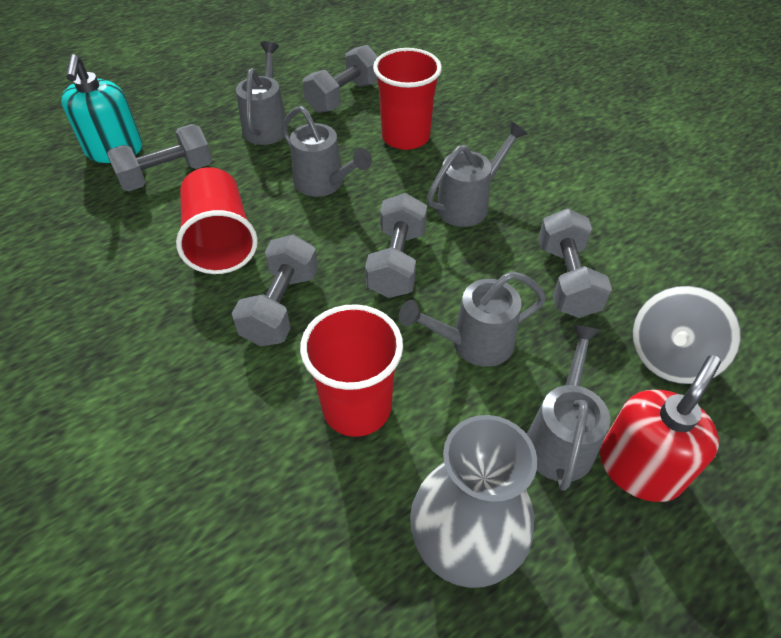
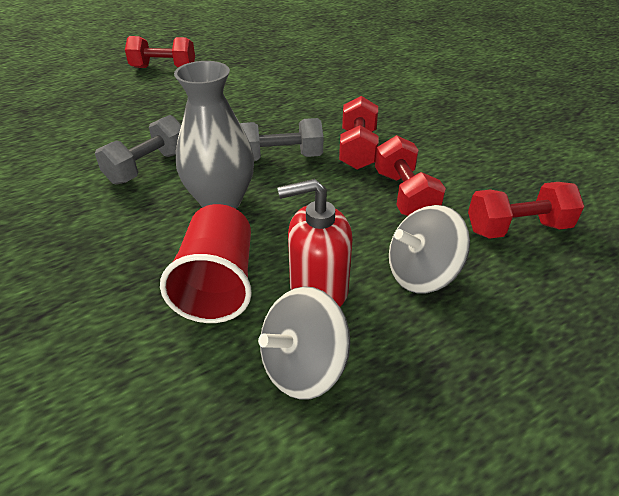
grey dumbbell: [107,124,212,191] [232,234,318,346] [303,45,378,113] [365,193,427,298] [538,208,612,318] = 5 -> [95,115,181,185] [240,118,323,161] = 2
grey spinning top: [632,286,741,384] = 1 -> [258,286,350,400] [389,205,470,293] = 2
grey watering can: [236,41,289,145] [282,106,372,197] [399,271,546,367] [427,122,528,227] [527,324,610,491] = 5 -> none = 0
red cup: [176,167,258,274] [300,304,403,437] [373,48,442,150] = 3 -> [160,204,252,323] = 1
red dumbbell: none = 0 -> [125,36,195,68] [339,96,379,170] [375,135,446,216] [468,182,584,239] = 4
turquoise soap dispenser: [61,54,142,163] = 1 -> none = 0

